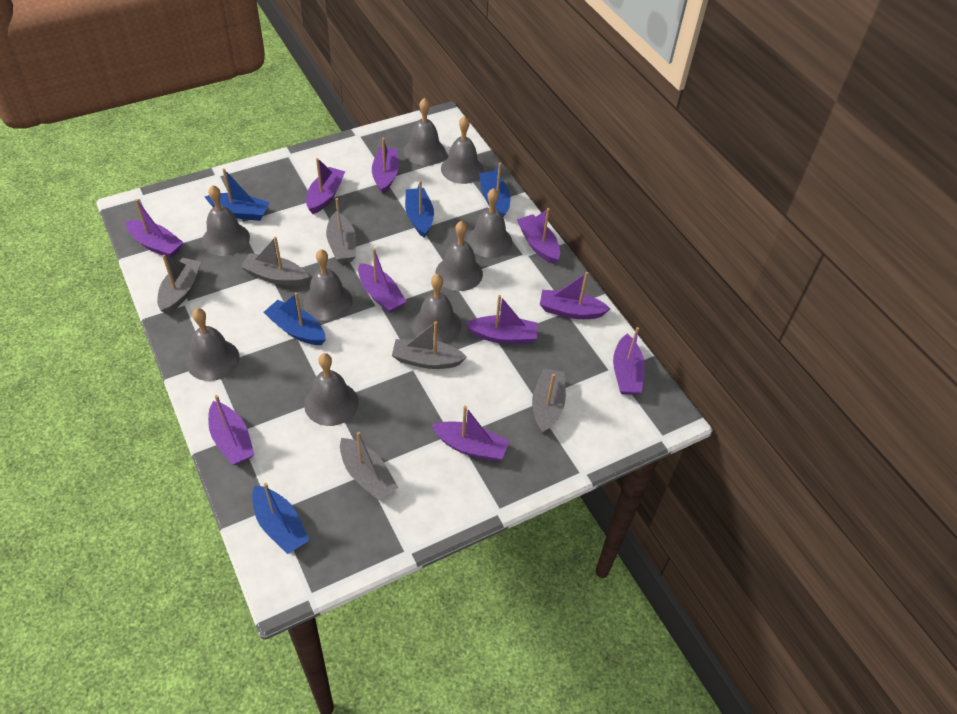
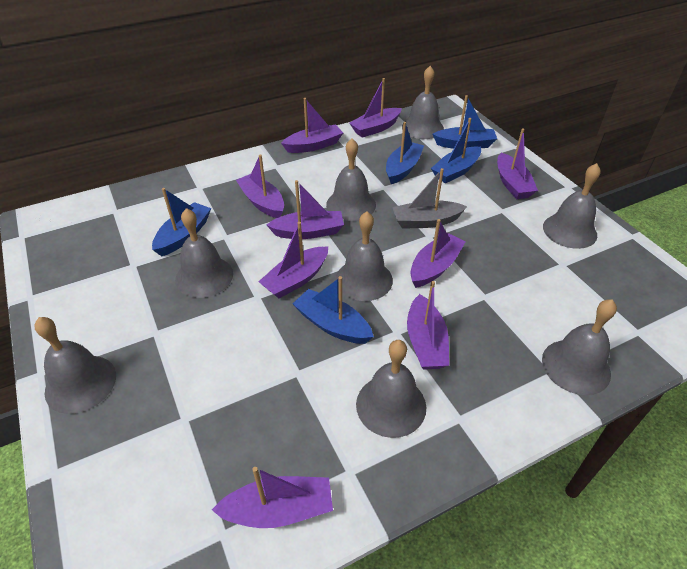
grey bell: [186,308,240,381] [202,185,250,256] [303,249,353,321] [304,353,359,426] [403,98,446,165] [412,274,461,344] [436,221,483,291] [441,116,484,184] [466,188,512,258] = 9 -> [35,317,116,414] [175,208,233,298] [326,138,376,221] [335,211,393,301] [356,340,426,438] [402,66,444,139] [542,299,617,395] [543,163,601,249] = 8
grey boat: [157,255,201,314] [241,236,309,286] [326,198,356,263] [340,432,398,500] [392,321,467,369] [532,368,566,433] = 6 -> [392,168,467,229] = 1
purple boat: [126,199,184,258] [208,395,255,465] [306,158,345,214] [358,249,407,313] [372,138,399,194] [431,406,509,461] [466,295,538,344] [517,208,560,264] [540,272,610,319] [613,327,645,395] = 10 -> [212,467,333,528] [236,154,284,218] [258,222,328,298] [267,180,344,239] [281,98,343,153] [349,78,402,138] [407,281,449,370] [410,219,466,288] [497,129,538,199] = 9

